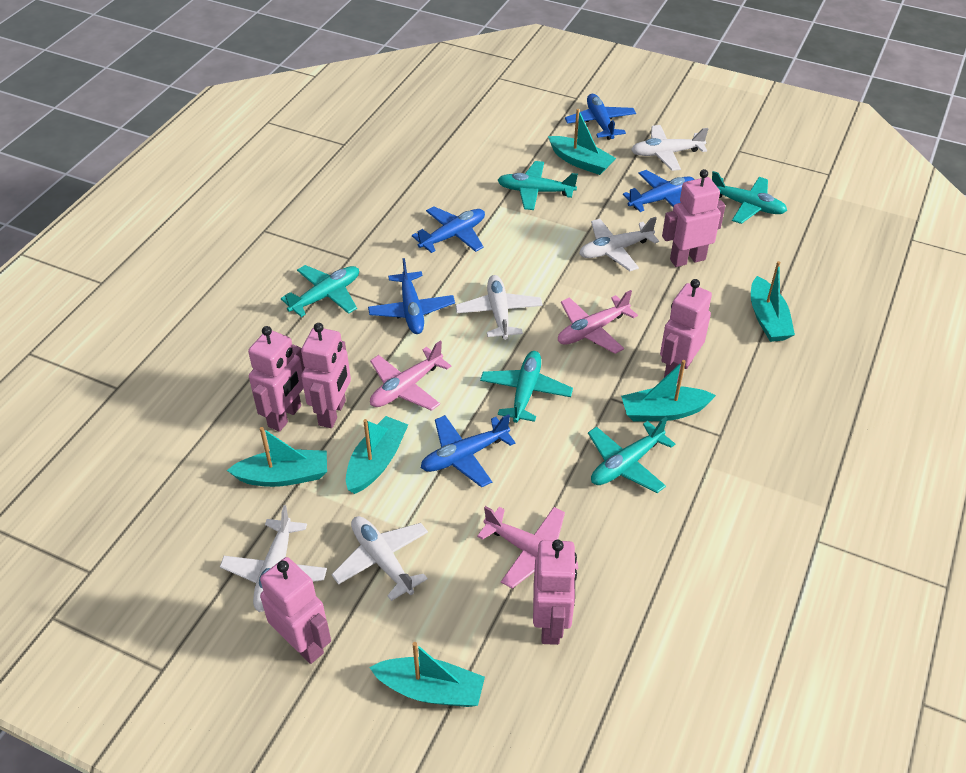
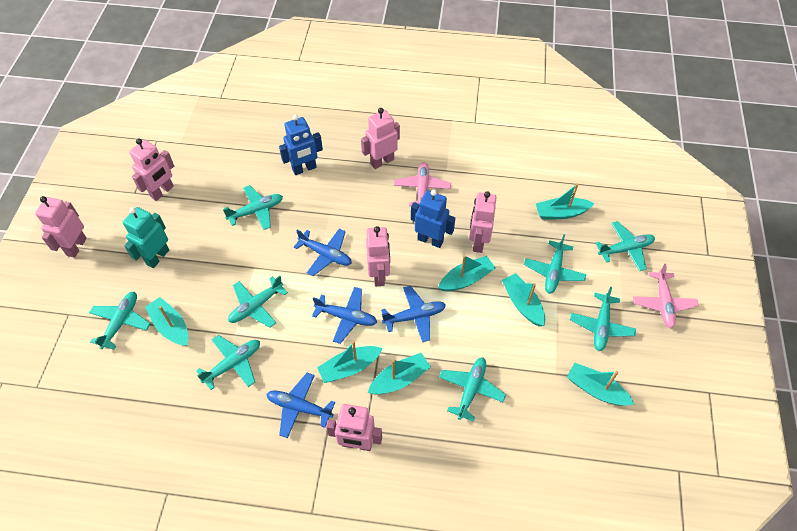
blue plane: [368,258,455,334] [412,206,485,253] [421,414,516,488] [565,94,636,140] [623,170,695,212] = 5 -> [267,373,335,438] [294,228,352,276] [312,287,377,344] [381,286,446,342] = 4
blue robot: none = 0 -> [279,115,323,175] [411,190,455,248] = 2
pink plane: [370,341,451,411] [477,506,579,588] [558,290,638,354] = 3 -> [394,162,451,206] [633,264,699,328] = 2
turquoise boat: [227,427,327,487] [346,416,408,494] [369,642,485,707] [548,109,616,175] [621,360,716,422] [751,261,795,342] = 6 -> [145,297,188,346] [317,341,382,383] [368,353,431,394] [438,255,495,291] [502,273,545,326] [536,183,595,219] [567,362,634,406] = 7
turquoise plane: [281,265,359,317] [480,351,573,423] [498,161,578,210] [588,417,675,493] [712,171,787,224] = 5 -> [89,292,151,350] [196,335,260,390] [223,185,283,230] [228,276,288,328] [439,358,506,422] [524,234,586,294] [570,287,636,351] [596,221,655,271] = 8
turquoise robot: none = 0 -> [123,207,169,268] = 1
white plane: [220,505,327,612] [331,516,428,601] [455,275,543,340] [579,217,659,271] [631,125,708,171] = 5 -> none = 0

